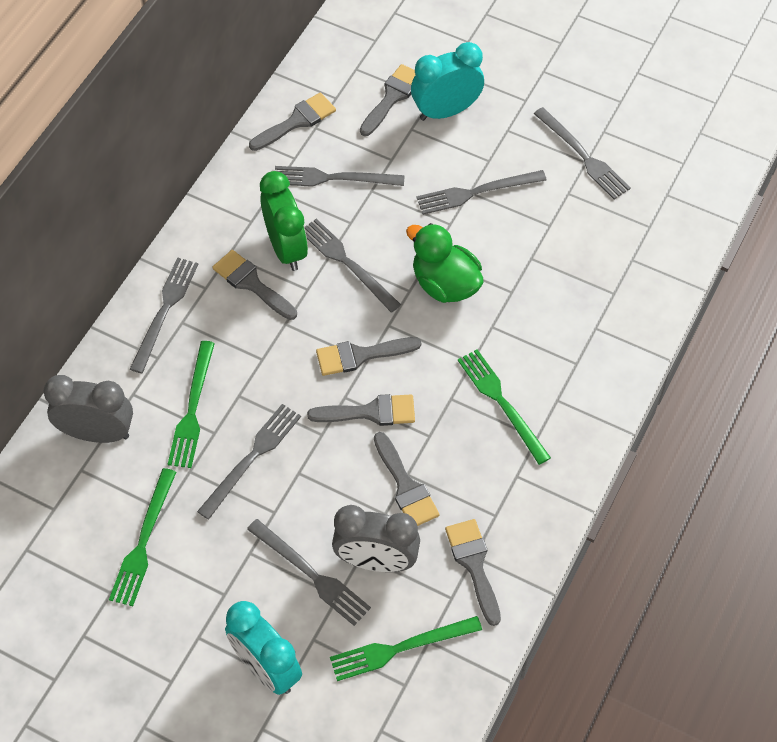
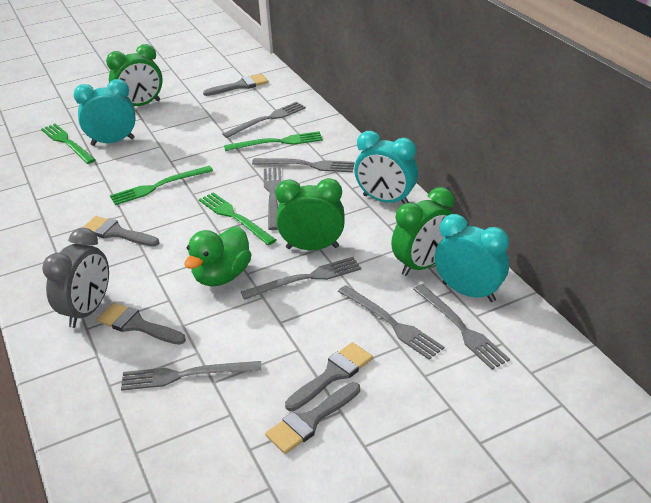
green clock: [260,171,308,271] = 1 -> [106,44,163,106] [276,178,345,250] [391,187,454,276] = 3
grey brush: [212,250,297,320] [249,92,336,151] [307,394,415,426] [316,337,421,376] [360,64,415,136] [374,432,440,526] [445,519,501,626] = 7 -> [82,216,159,247] [97,303,186,345] [203,74,268,96] [265,382,360,454] [285,342,373,411] = 5
grey clock: [44,375,133,443] [332,505,420,572] = 2 -> [42,228,109,328] = 1
turquoise clock: [225,601,302,695] [411,42,484,121] = 2 -> [74,79,136,146] [354,131,418,204] [434,214,509,302] = 3

